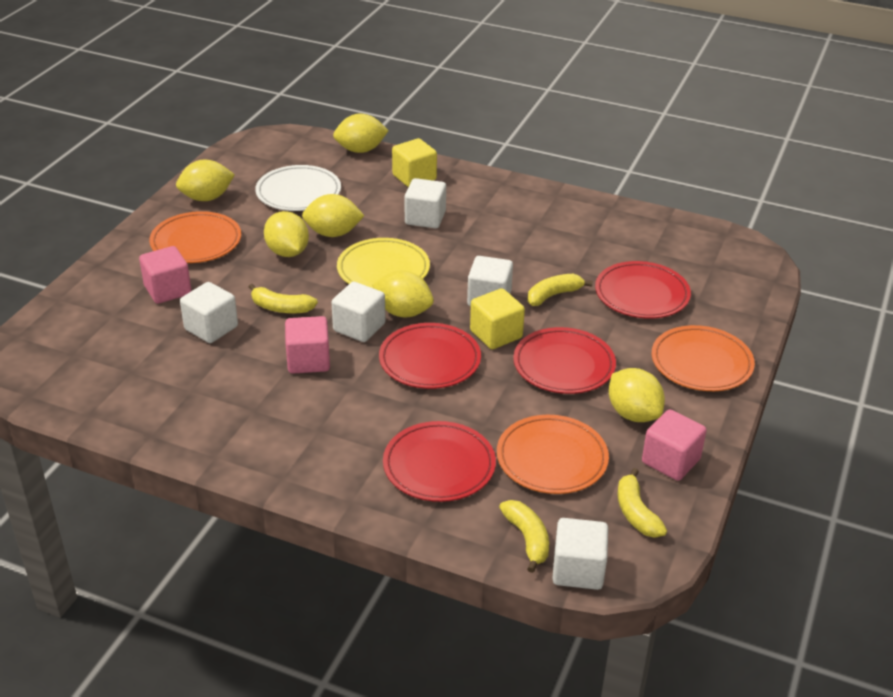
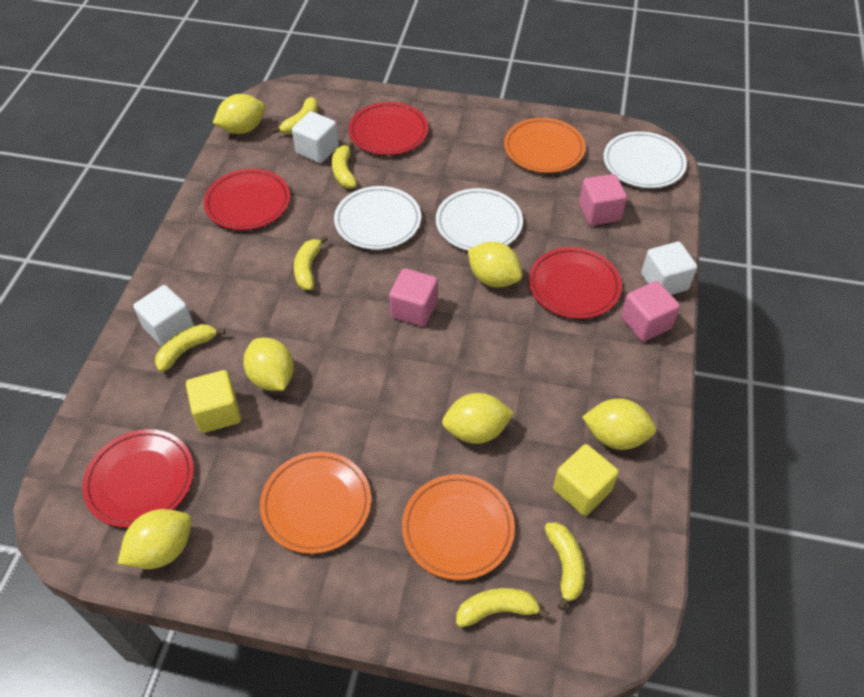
white cube: [180,282,238,343] [331,282,386,342] [405,178,446,228] [467,256,513,306] [552,518,608,590] = 5 -> [133,285,194,346] [292,111,339,163] [641,242,697,295] = 3
white plate: [255,165,341,211] = 1 -> [334,186,421,250] [436,188,523,251] [603,131,687,188] = 3
yellow banana: [249,284,318,314] [499,500,549,573] [528,274,593,306] [617,468,667,538] = 4 -> [155,324,225,372] [272,97,318,134] [294,236,328,290] [332,142,357,189] [456,588,549,627] [544,522,585,610] = 6
yellow plate: [337,238,430,288] = 1 -> none = 0

